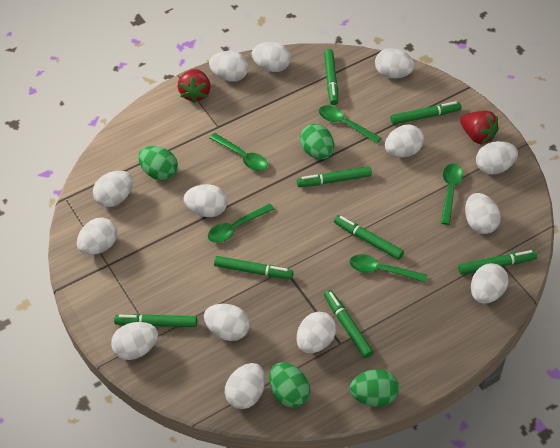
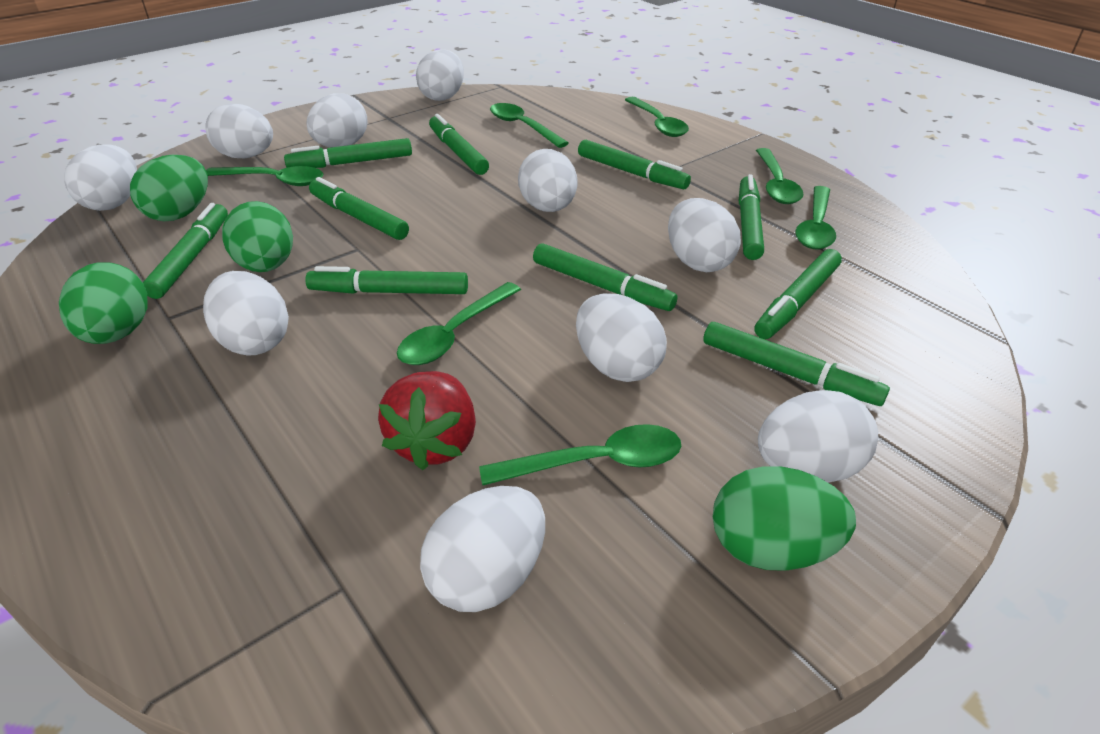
green marker: [114,314,197,327] [214,256,293,279] [297,166,372,187] [324,49,338,105] [324,290,373,358] [334,215,404,260] [391,101,461,125] [458,250,537,275] = 8 -> [143,203,228,299] [284,138,412,168] [305,266,468,294] [309,177,409,240] [429,114,489,175] [533,243,677,311] [578,140,691,189] [703,322,890,406] [739,174,764,260] [754,249,842,339] = 10
green spoon: [208,203,275,243] [210,133,268,171] [319,105,381,143] [349,254,427,282] [441,164,463,225] = 5 -> [206,166,323,186] [397,282,521,365] [479,424,681,486] [490,103,569,148] [625,97,689,137] [756,148,803,204] [795,186,836,250] = 7
red strawberry: [178,69,211,103] [460,111,499,144] = 2 -> [378,371,476,470] = 1
white egg: [77,217,117,255] [93,171,133,207] [111,322,158,360] [184,184,227,217] [204,304,250,341] [209,51,249,82] [225,363,265,409] [252,42,291,72] [296,312,336,353] [375,48,415,78] [385,125,424,157] [465,193,501,234] [471,263,509,303] [476,141,518,175] = 14 -> [64,144,137,211] [203,271,289,356] [205,104,273,158] [307,93,368,147] [416,49,464,101] [420,486,545,612] [518,149,577,212] [576,293,667,382] [668,198,741,272] [758,390,878,483] = 10

